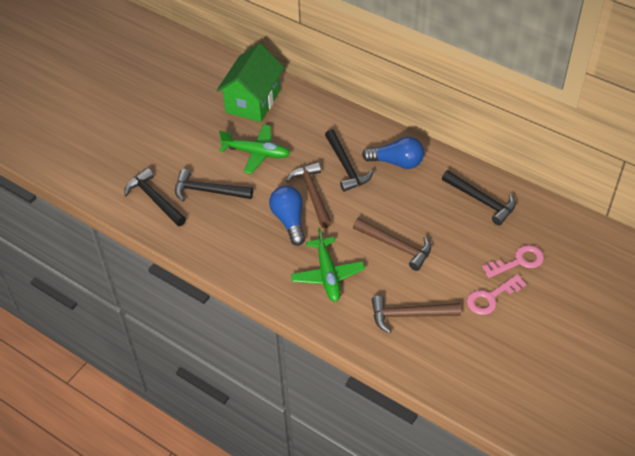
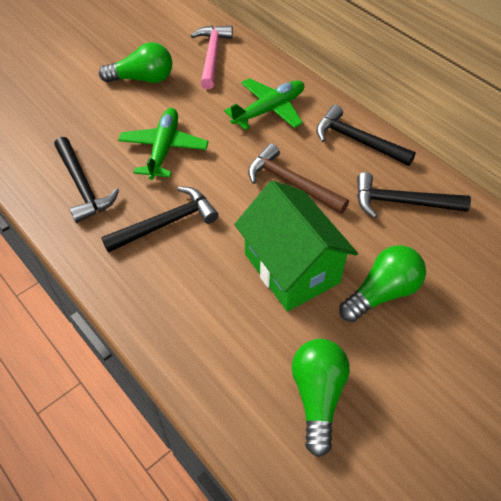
blue light bulb: [269,186,305,246] [362,137,424,169] = 2 -> none = 0
brown hammer: [286,162,332,228] [353,218,431,271] [372,296,461,333] = 3 -> [248,143,349,214] = 1
green light bulb: none = 0 -> [99,42,172,83] [292,339,350,457] [339,245,426,322] = 3
pink hammer: none = 0 -> [191,25,233,89] = 1
pink key: [467,274,527,315] [482,245,544,278] = 2 -> none = 0

